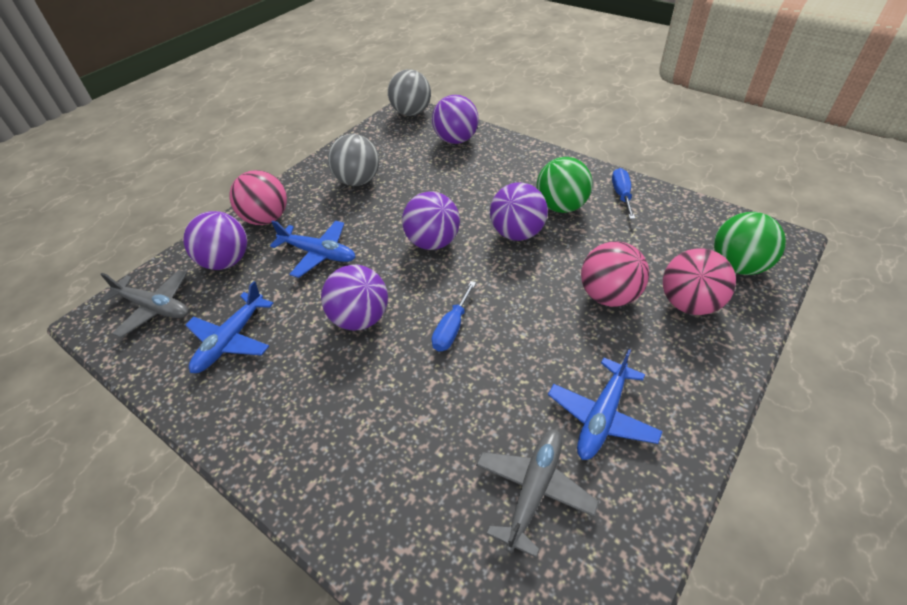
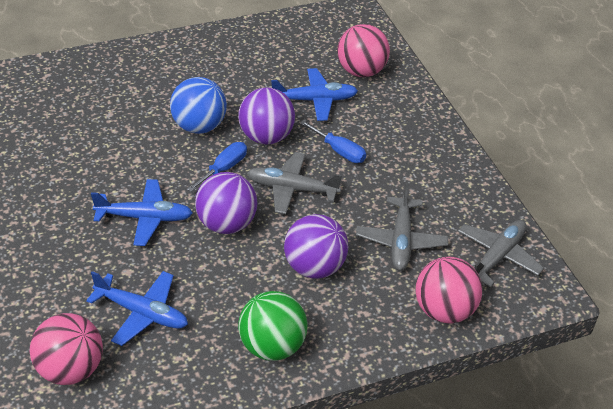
blue ball: none = 0 -> [170,77,227,134] = 1
green ball: [536,157,593,213] [714,212,786,275] = 2 -> [238,291,308,361] = 1
grey ball: [328,134,379,186] [388,69,431,116] = 2 -> none = 0
grey plane: [100,270,188,338] [476,429,599,558] = 2 -> [247,152,342,214] [356,183,448,271] [458,220,544,287] = 3
purple ball: [184,211,247,270] [321,265,388,330] [402,192,460,250] [432,95,479,144] [490,183,548,241] = 5 -> [195,172,258,234] [238,87,295,144] [284,214,349,279] = 3

